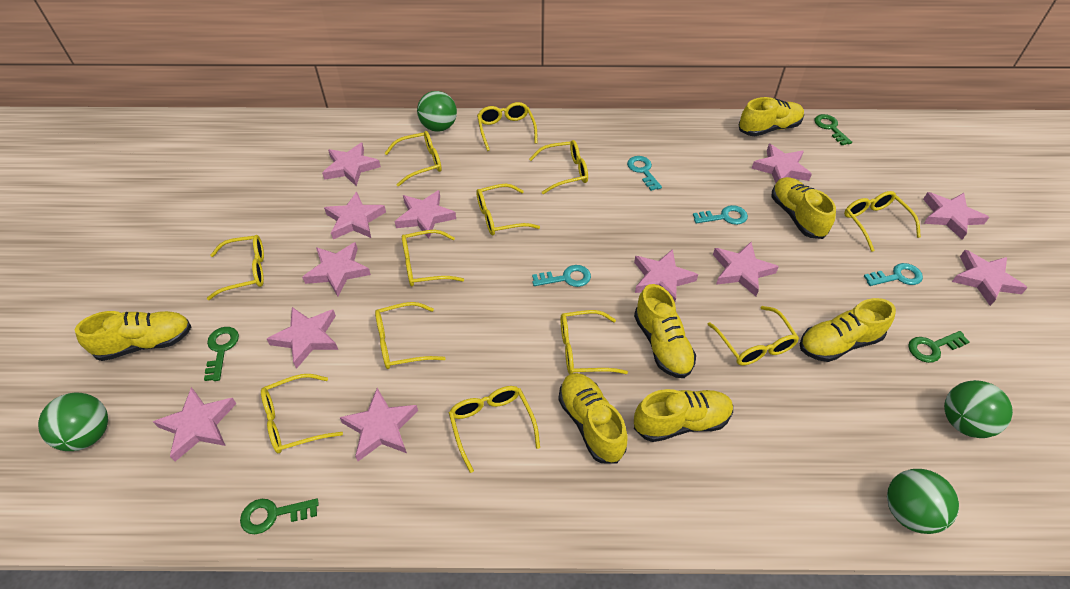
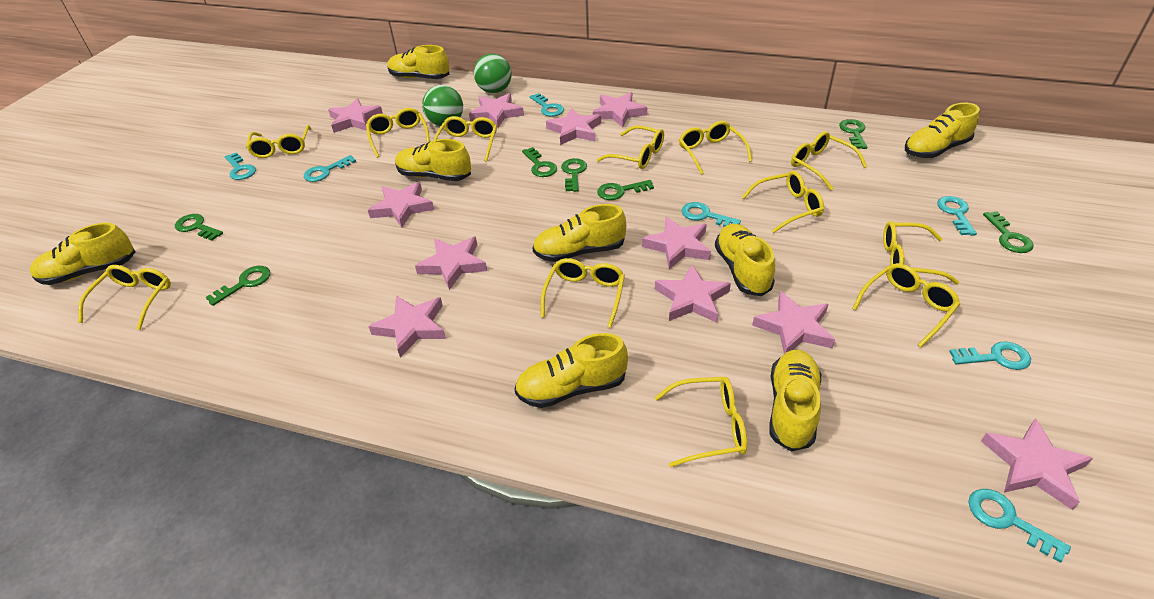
green ball: [38,393,108,451] [417,91,457,132] [887,469,959,534] [944,380,1013,438] = 4 -> [422,85,463,126] [474,53,512,93] = 2
green key: [204,327,239,381] [240,499,319,534] [814,114,852,145] [908,331,970,363] = 4 -> [175,214,223,241] [206,266,270,306] [522,147,557,177] [561,158,587,192] [597,180,654,200] [839,119,867,149] [983,211,1034,253] = 7
pink star: [153,387,237,462] [267,307,338,369] [302,242,371,297] [322,142,381,186] [324,192,386,239] [340,388,418,461] [395,190,456,239] [634,249,698,302] [713,242,779,296] [752,144,812,183] [923,192,989,240] [952,250,1028,306] = 12 -> [328,98,383,133] [368,182,434,227] [368,295,446,358] [415,237,487,290] [469,93,524,128] [546,108,601,145] [593,92,647,128] [642,217,711,269] [655,264,731,323] [752,291,835,354] [981,418,1093,510] = 11
turquoise key: [532,265,591,287] [627,156,662,191] [693,205,748,225] [864,263,923,286] = 4 -> [225,153,256,180] [304,155,356,182] [530,93,564,117] [681,202,741,227] [937,196,977,236] [949,341,1031,370] [968,489,1071,563] = 7
yellow shoe: [75,311,192,361] [558,373,628,464] [634,284,696,378] [634,389,733,442] [739,97,804,136] [771,177,836,239] [800,298,896,362] = 7 -> [30,223,136,285] [387,45,450,79] [395,139,471,181] [514,333,628,408] [532,204,626,262] [715,224,775,296] [769,350,821,452] [905,103,980,158] = 8

